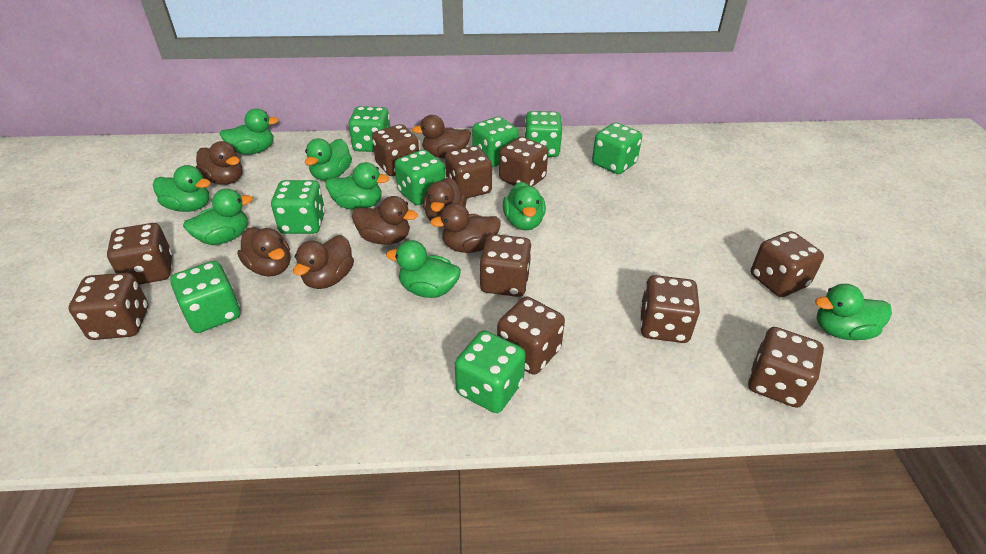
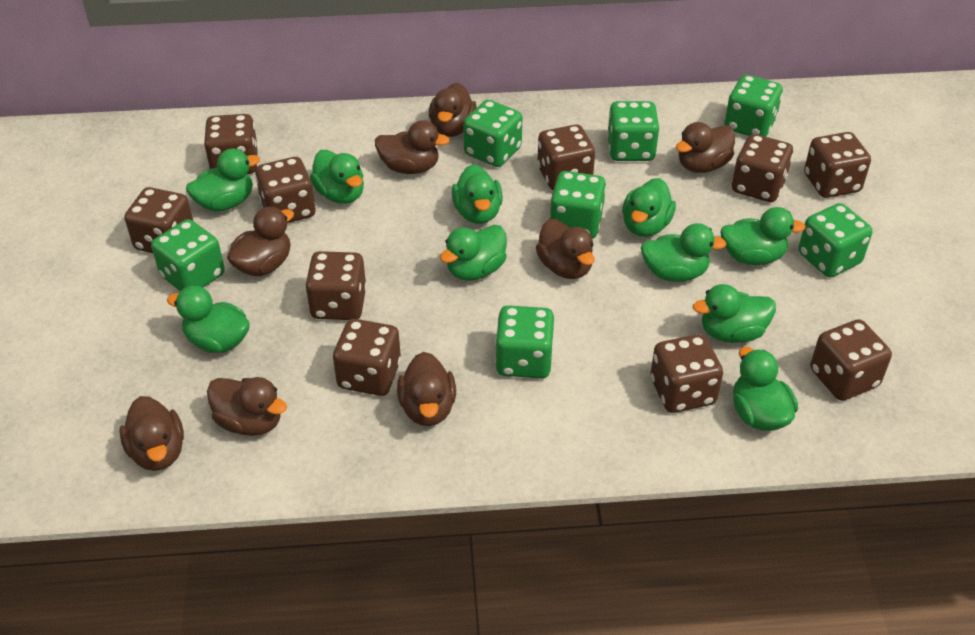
brown duck: [196,141,243,185] [238,227,290,276] [293,235,354,289] [352,196,418,245] [412,115,471,158] [423,178,467,221] [430,203,501,253] = 7 -> [119,396,184,471] [207,377,287,436] [227,207,294,276] [375,120,450,174] [397,352,456,426] [429,83,477,137] [536,219,595,279] [676,122,735,173] = 8
green dice: [170,261,240,333] [271,180,325,234] [349,106,390,152] [395,149,445,205] [455,330,526,413] [472,117,519,167] [524,111,562,157] [592,123,642,174] = 8 -> [151,219,225,291] [463,100,522,167] [495,305,554,378] [550,171,606,238] [607,101,659,161] [724,75,783,137] [798,203,872,277] = 7
green duck: [153,165,211,212] [183,189,253,245] [220,109,279,155] [305,139,352,181] [326,162,389,210] [386,240,461,298] [503,182,546,230] [815,284,892,340] = 8 -> [167,286,250,353] [186,148,260,212] [310,150,364,204] [440,225,507,281] [452,164,503,224] [622,178,676,237] [641,223,727,282] [693,284,776,343] [720,207,806,265] [733,347,798,431] = 10

